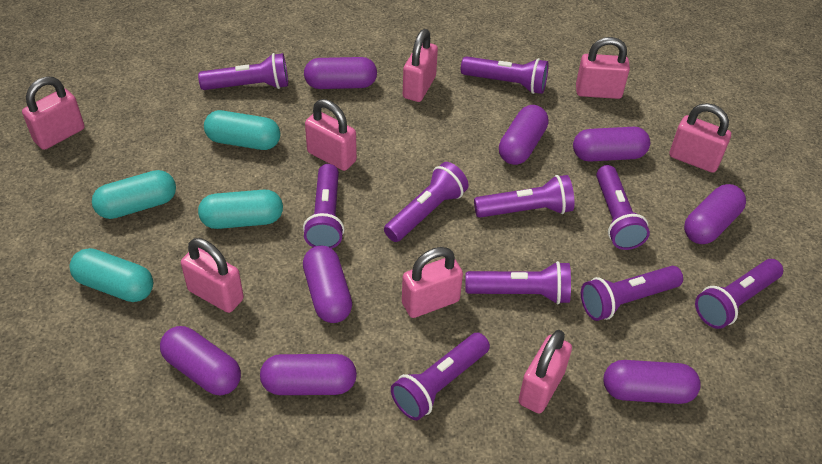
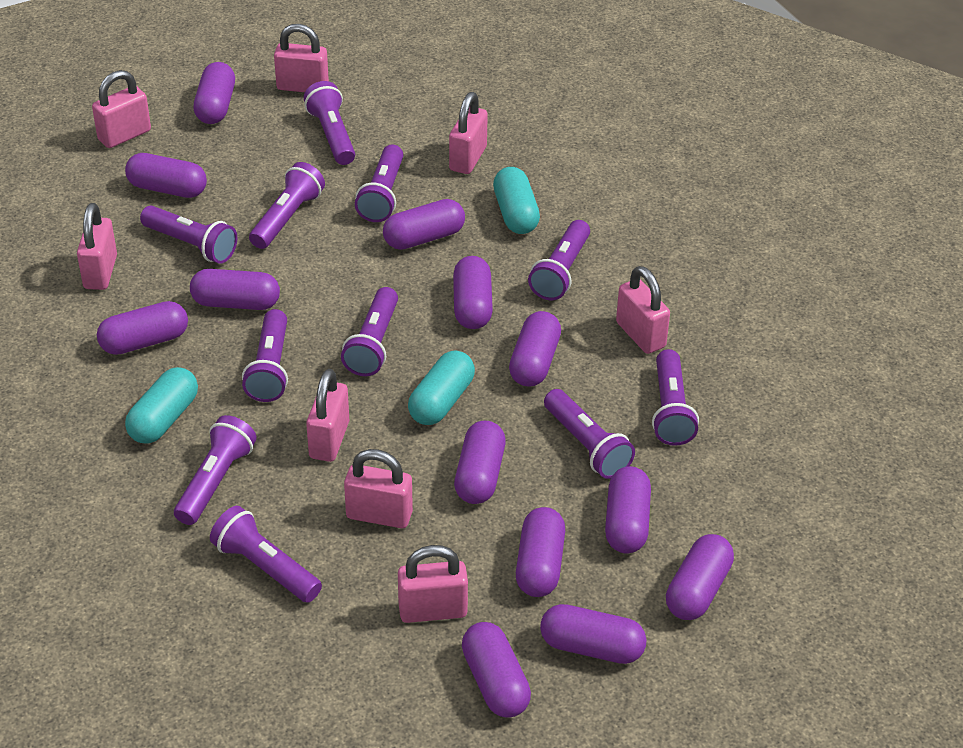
purple capsule: [160,326,241,395] [260,354,357,395] [303,245,352,323] [304,57,377,89] [499,105,548,165] [573,127,650,161] [603,360,701,404] [684,184,746,244] = 8 -> [97,301,188,355] [125,153,207,198] [190,269,280,310] [193,62,235,124] [383,199,465,250] [453,256,493,329] [454,421,506,504] [462,622,531,718] [509,311,561,387] [516,507,565,597] [540,604,647,664] [605,466,651,553] [666,534,734,620] = 13
purple flashlight: [198,53,288,90] [303,164,344,249] [384,162,469,242] [391,333,490,420] [461,56,549,94] [465,261,571,304] [474,175,574,218] [581,266,683,321] [596,165,650,250] [695,259,783,329] = 10 -> [140,206,238,264] [174,415,257,525] [210,506,322,603] [242,309,288,402] [249,162,325,249] [304,81,355,165] [341,287,398,376] [355,144,403,222] [528,220,590,300] [544,389,635,479] [652,349,699,446] = 11
turquoise capsule: [69,248,153,302] [92,170,176,219] [198,190,283,229] [204,110,280,150] = 4 -> [125,367,198,443] [408,351,475,425] [493,167,540,234] = 3

